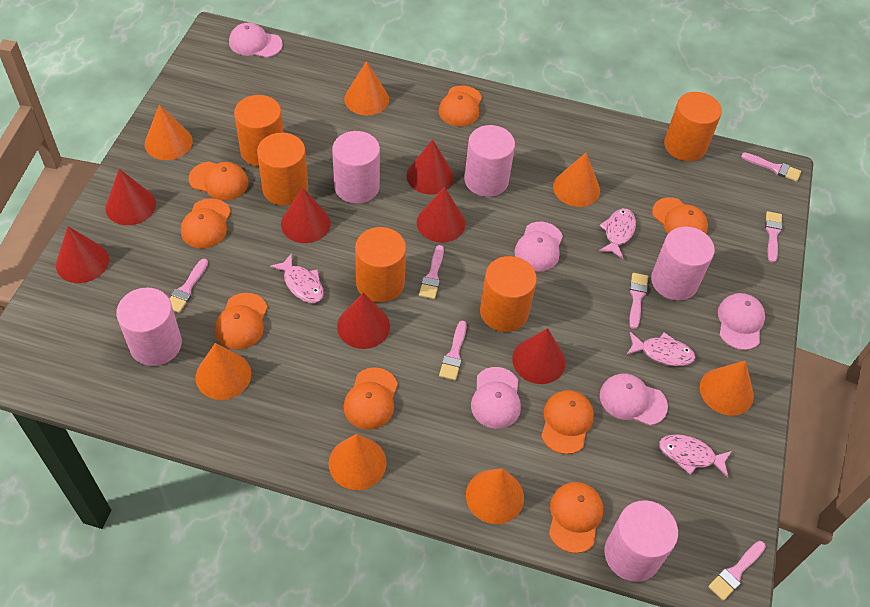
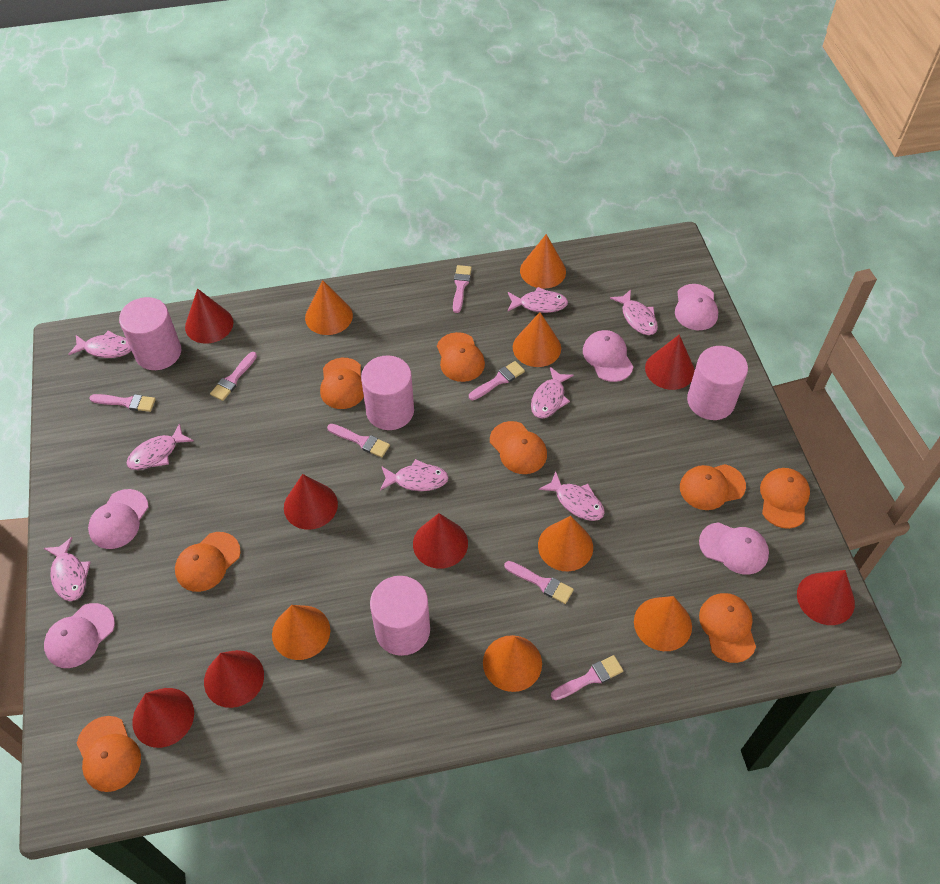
orange cylinder: [234,95,283,167] [257,133,308,206] [355,227,406,303] [480,256,537,332] [664,92,722,161] = 5 -> none = 0
pink cylinder: [116,287,182,366] [332,131,380,204] [464,125,515,197] [604,500,678,582] [651,226,715,301] = 5 -> [119,297,181,370] [361,356,414,430] [370,576,430,656] [687,346,748,420] = 4
pink fish: [270,253,324,303] [599,208,636,259] [626,332,695,366] [659,434,732,477] = 4 -> [44,537,91,601] [68,330,131,358] [127,423,194,470] [380,459,449,491] [508,287,568,313] [531,367,574,418] [539,471,605,521] [610,289,658,335] = 8

